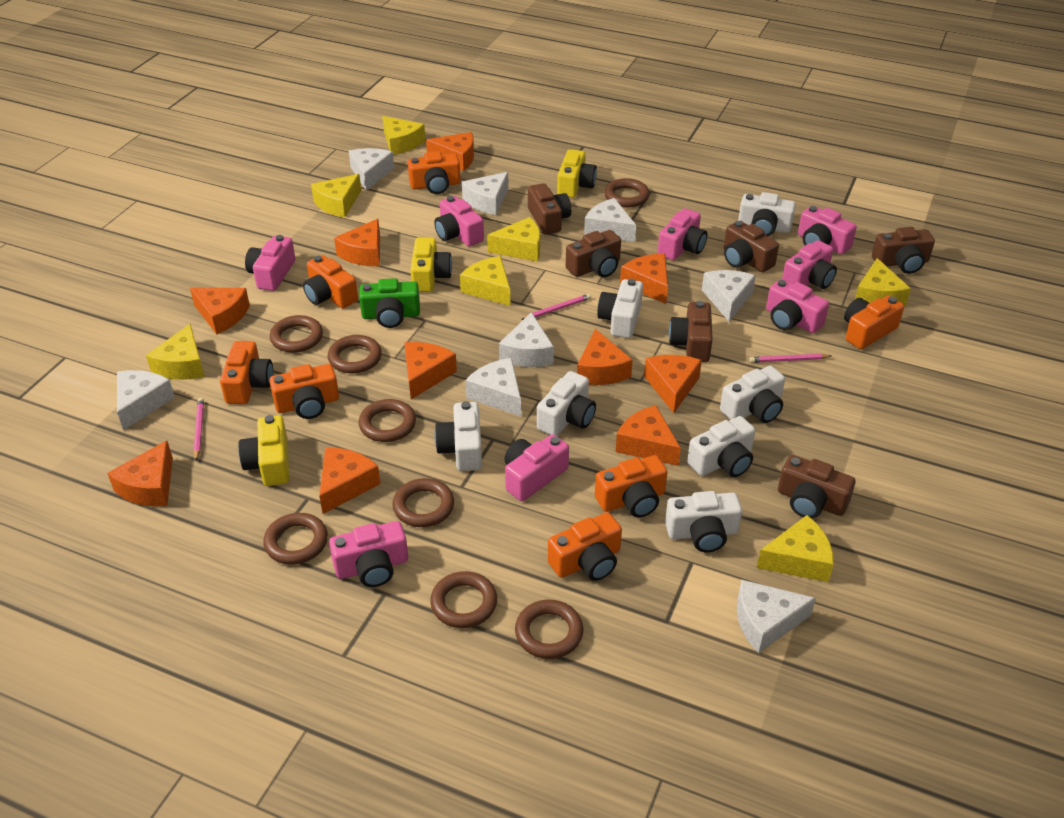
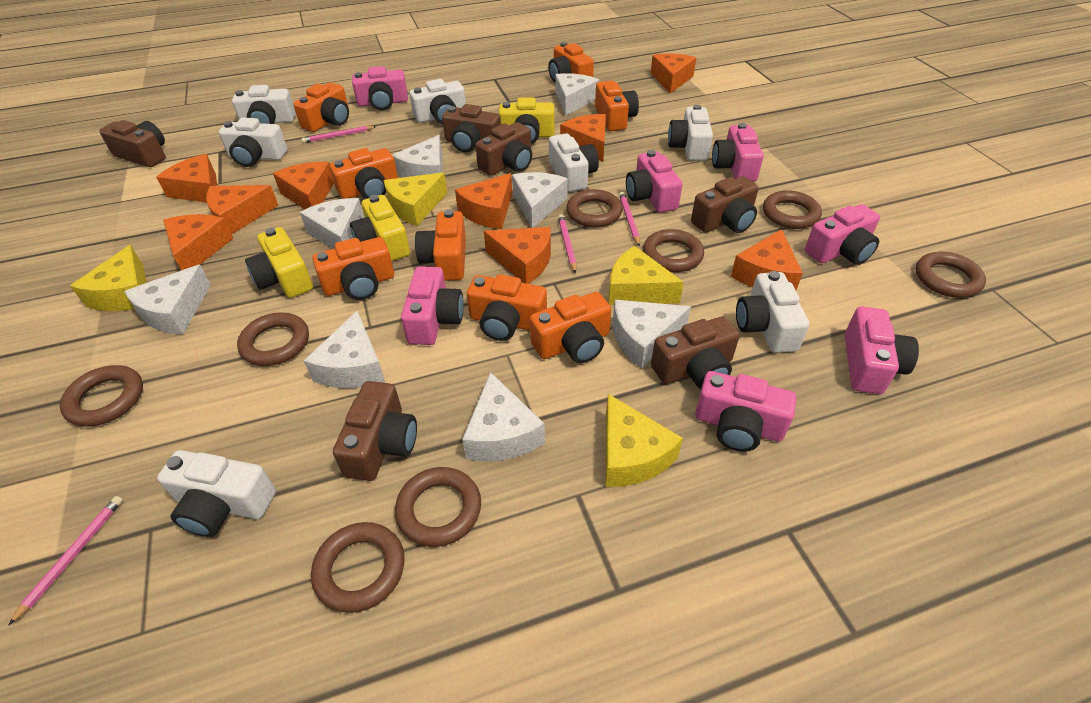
green camera: [359,278,420,328] = 1 -> none = 0
orange camera: [220,341,273,404] [269,364,339,419] [303,255,358,308] [407,151,461,194] [548,512,622,581] [595,455,667,518] [844,296,904,349] = 7 -> [293,82,349,132] [312,237,394,300] [330,148,398,199] [415,210,466,281] [467,274,547,341] [530,292,611,363] [548,42,594,82] [595,81,639,131] = 8
orange cheese: [107,441,173,507] [190,288,250,335] [319,447,380,514] [334,219,380,266] [404,342,457,399] [426,132,474,171] [577,329,633,385] [616,405,681,466] [620,254,668,304] [644,355,702,413] = 10 -> [156,154,217,202] [163,214,233,270] [206,185,279,234] [273,162,334,209] [455,173,512,229] [484,227,551,284] [560,114,606,162] [650,53,696,94] [731,229,803,290] = 9
pink camera: [245,235,296,291] [329,521,408,587] [434,196,484,246] [504,434,569,501] [658,208,707,260] [766,279,829,333] [782,240,837,289] [798,206,857,254] = 8 -> [352,66,408,110] [401,266,464,345] [626,150,683,213] [695,371,797,452] [712,123,764,182] [805,204,880,265] [845,307,919,394] = 7
pink pencil: [193,398,204,461] [521,294,591,320] [749,354,831,363] = 3 -> [8,496,123,626] [301,126,377,143] [558,214,577,273] [619,192,640,247] = 4
yellow cheese: [146,324,205,380] [311,174,361,217] [382,116,425,155] [460,256,510,306] [487,217,540,262] [757,515,834,582] [855,258,911,306] = 7 -> [70,245,147,311] [383,172,447,226] [605,394,683,487] [609,246,684,305] = 4

